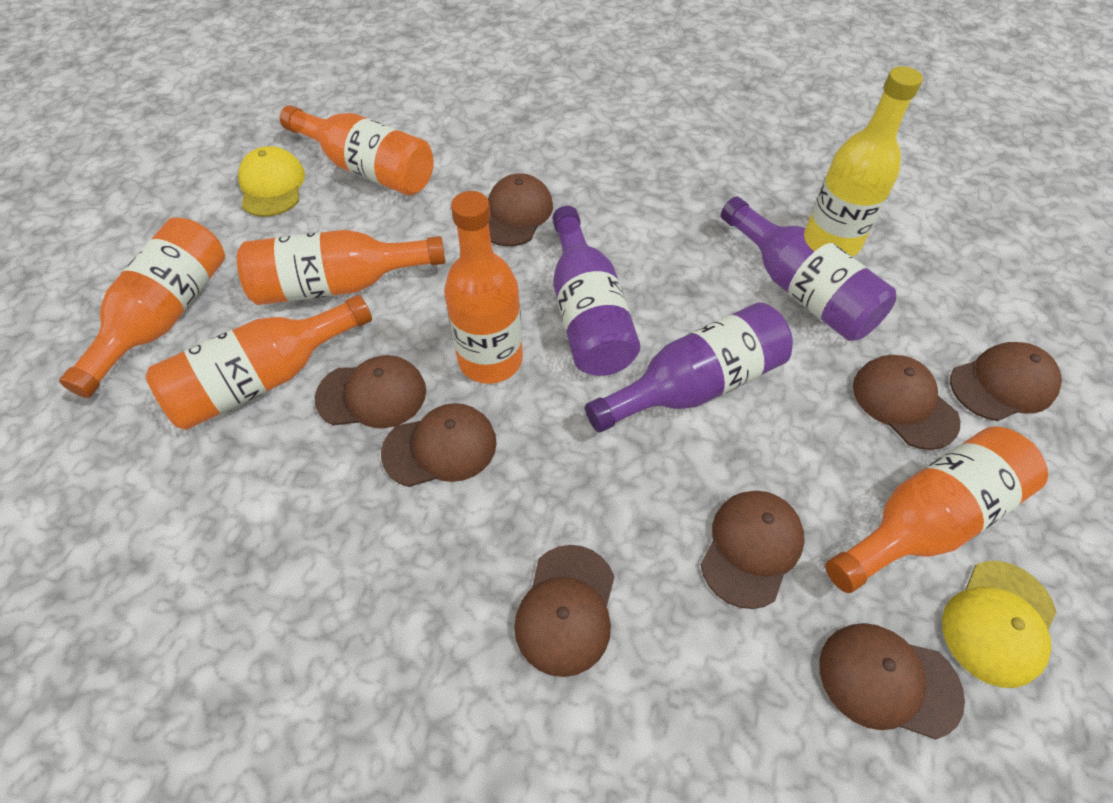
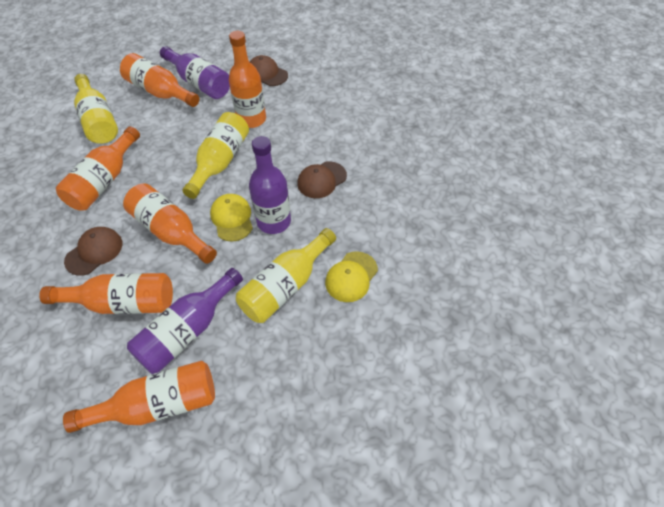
brown cap: [315,355,426,428] [381,403,497,487] [488,173,553,246] [514,545,614,677] [700,491,805,609] [819,623,965,739] [853,355,960,450] [950,342,1062,421] = 8 -> [64,227,122,276] [250,55,288,86] [297,161,347,198] = 3
yellow bottle: [806,66,923,257] = 1 -> [74,74,118,144] [182,112,249,199] [236,228,336,323] = 3

